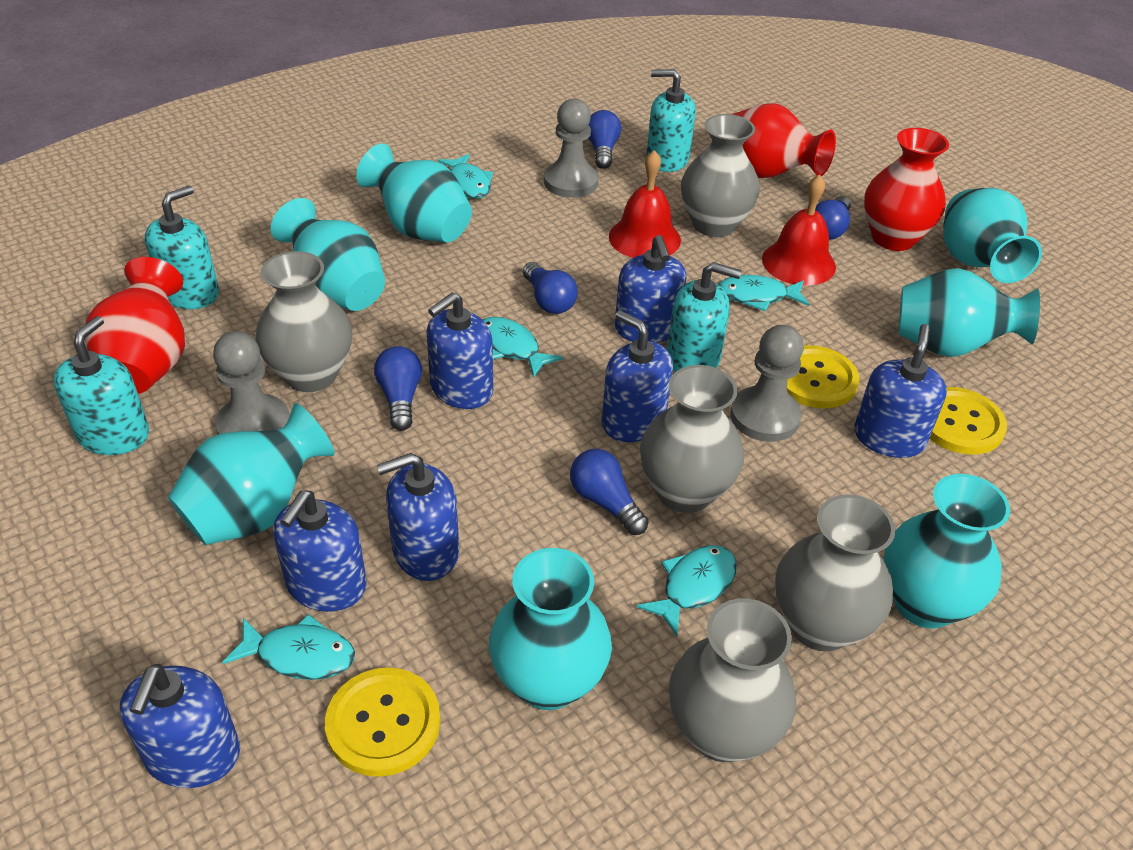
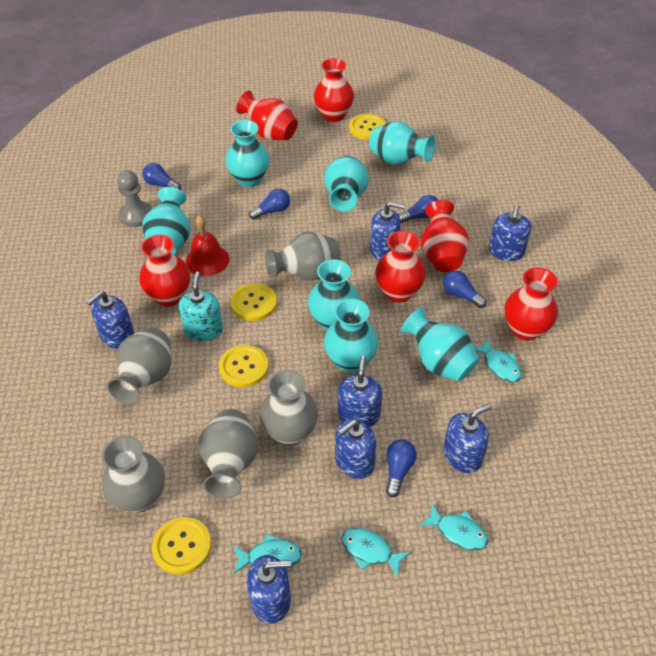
grey pawn: [213,331,290,434] [544,99,598,198] [730,325,804,442] = 3 -> [117,170,152,227] = 1
red bell: [609,150,681,258] [762,174,836,286] = 2 -> [185,215,230,276] = 1
red vase: [85,257,185,394] [732,103,836,178] [864,128,949,251] = 3 -> [139,235,190,307] [236,91,298,140] [314,58,354,122] [375,231,426,303] [420,200,469,272] [505,267,558,341] = 6
turquoise fish: [222,614,355,680] [438,154,493,199] [483,317,563,378] [637,545,737,636] [719,275,809,311] = 5 -> [233,534,302,574] [342,528,410,577] [419,503,488,550] [474,339,522,382] = 4
turquoise soap dispenser: [53,316,149,455] [145,186,219,309] [646,69,696,172] [667,262,742,372] = 4 -> [179,272,223,341] = 1
yellow button: [325,667,440,777] [787,345,860,409] [930,387,1007,455] = 3 -> [152,517,211,575] [219,345,269,387] [230,283,277,321] [349,114,386,140] = 4

